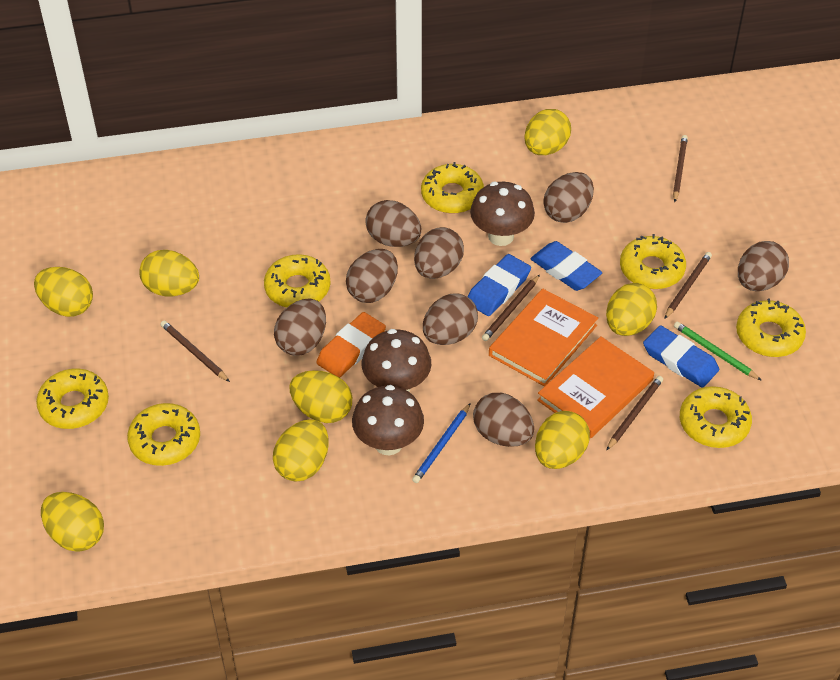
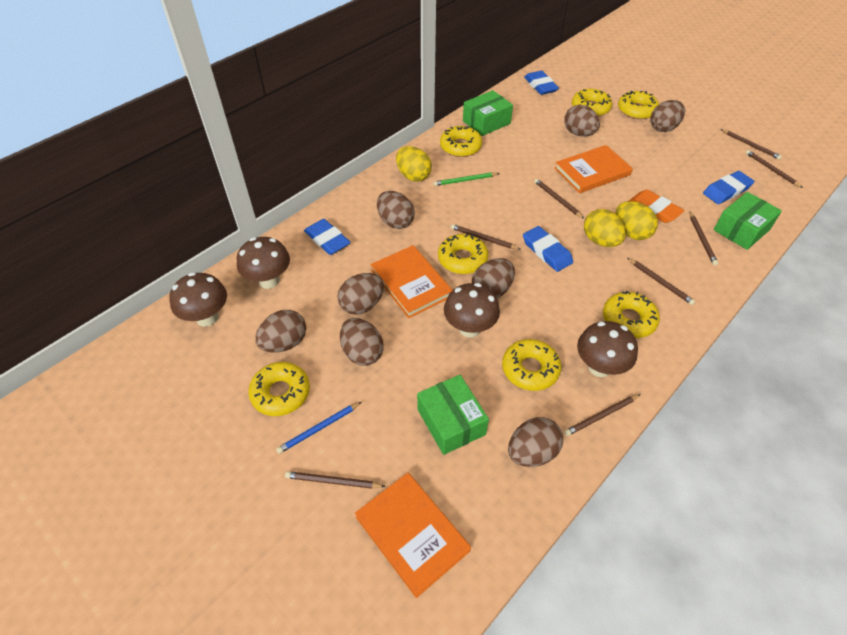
blue eraser: [468,254,531,316] [530,241,602,291] [643,325,719,388] = 3 -> [304,219,351,255] [523,226,573,272] [524,71,559,95] [703,171,754,204] = 4
brown mushroom: [352,385,424,455] [362,329,431,392] [470,182,535,246] = 3 -> [169,272,227,327] [237,237,290,289] [444,283,500,337] [577,321,638,377] = 4
brown pencil: [160,321,230,382] [482,274,540,341] [606,376,663,451] [664,252,712,319] [673,135,688,202] = 5 -> [285,471,386,489] [451,224,521,250] [534,179,584,219] [564,394,641,436] [628,258,695,305] [689,211,718,265] [721,129,782,160] [746,150,803,188] = 8
green box: none = 0 -> [417,375,489,455] [463,90,513,136] [714,192,782,250] = 3
orange book: [489,289,598,387] [537,336,654,438] = 2 -> [355,473,471,598] [371,245,452,318] [554,145,633,193] = 3
yellow egg: [34,267,93,317] [41,492,104,552] [139,250,199,297] [273,419,329,482] [289,370,352,423] [525,109,571,155] [535,411,590,469] [606,283,657,336] = 8 -> [396,146,432,182] [584,209,626,247] [615,201,658,240] = 3

